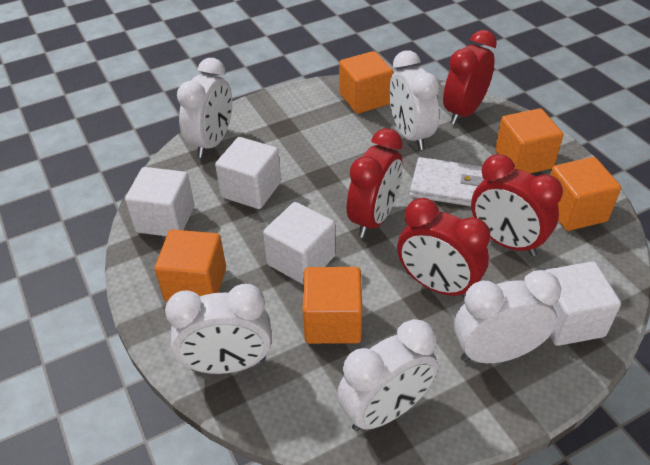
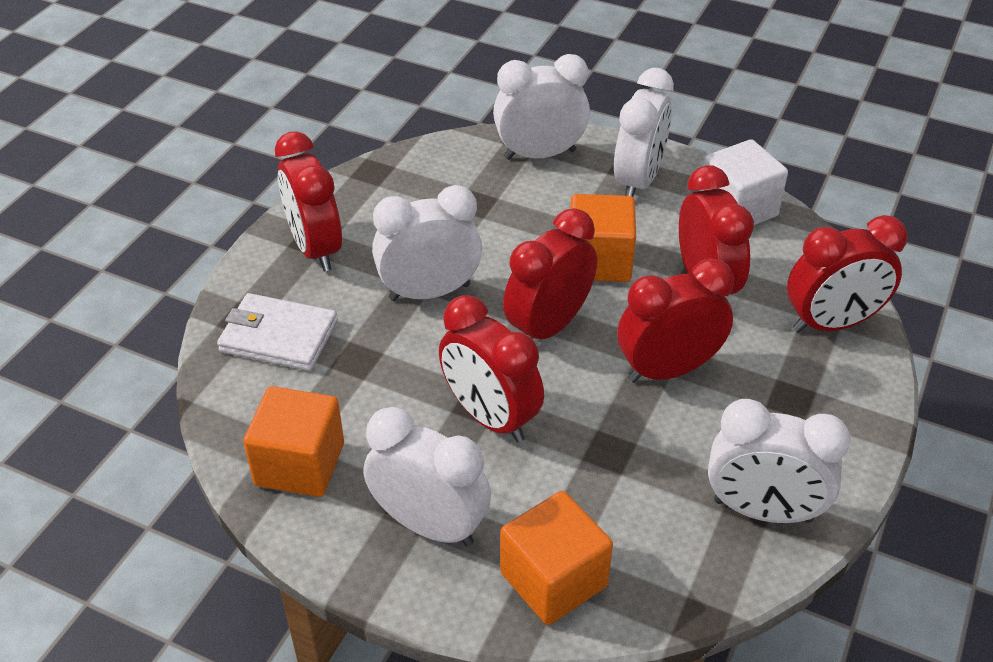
orange cube: [155,230,226,302] [303,267,362,344] [339,51,393,114] [495,108,563,174] [550,157,621,231] = 5 -> [243,386,344,497] [500,491,613,625] [570,194,636,282] = 3
red clock: [347,128,403,238] [397,198,490,298] [443,30,497,125] [471,154,563,256] = 4 -> [275,132,342,271] [439,295,544,442] [503,208,597,339] [617,258,734,383] [679,165,754,295] [787,215,908,333] = 6
white cube: [125,167,194,236] [215,137,281,209] [263,202,336,284] [544,262,621,346] = 4 -> [700,139,788,225] = 1

